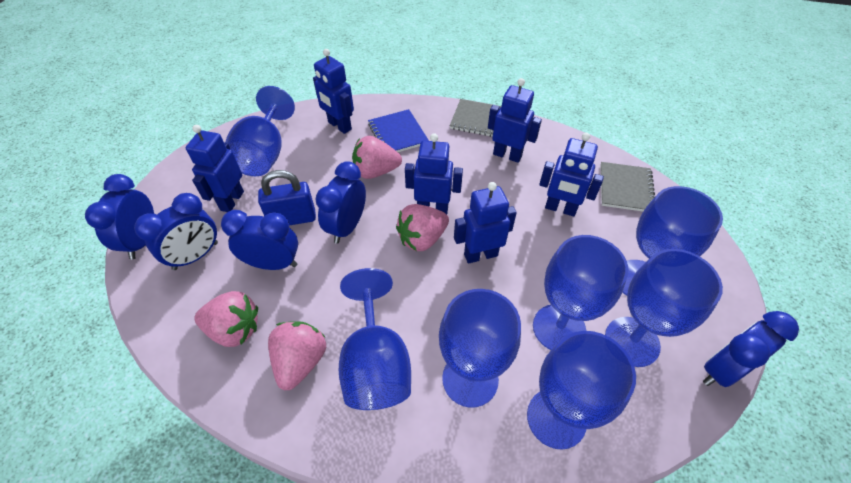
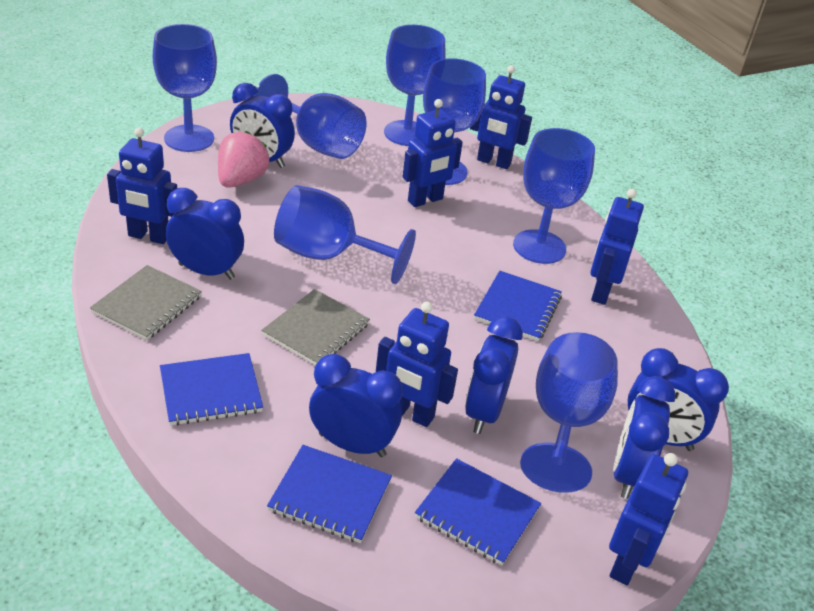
blue clock: [85,174,154,260] [134,193,218,270] [221,210,298,270] [315,161,366,244] [703,311,799,387] = 5 -> [166,188,244,280] [230,83,295,168] [309,354,403,457] [465,316,523,434] [613,376,676,499] [628,348,729,451] = 6
blue notebook: [368,109,429,152] = 1 -> [160,353,263,426] [267,445,392,543] [415,458,541,565] [474,271,562,341] = 4
blue padlock: [258,170,316,225] = 1 -> none = 0
pink strawberry: [194,291,258,347] [268,322,326,390] [352,136,402,179] [396,204,449,251] = 4 -> [218,131,269,188] = 1

